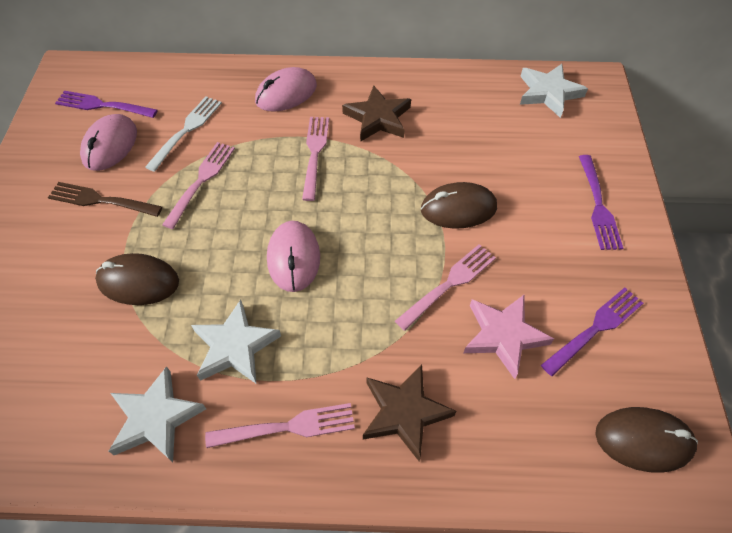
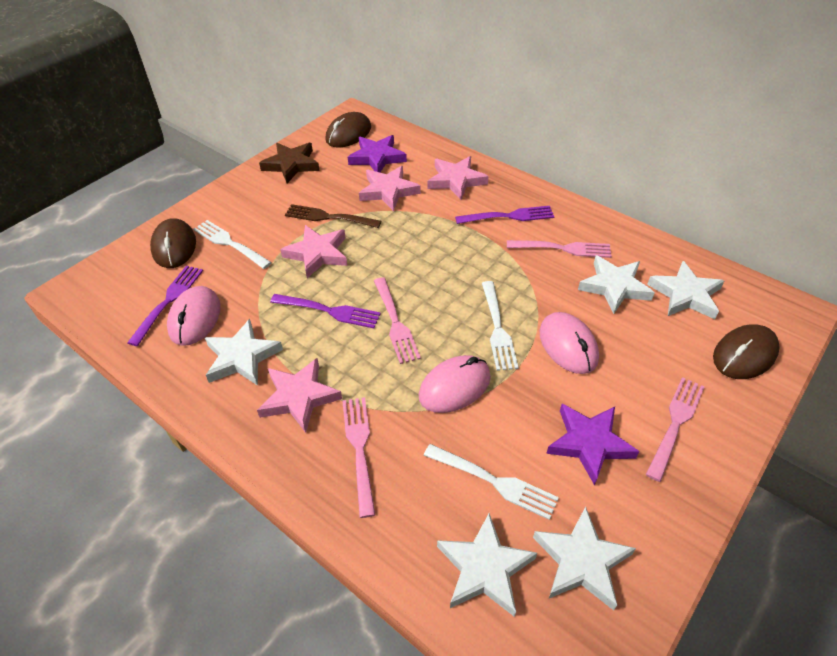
brown star: [342,85,411,142] [363,364,456,462] = 2 -> [259,143,320,183] = 1
pink star: [464,295,554,379] = 1 -> [257,358,342,433] [280,225,347,278] [359,166,421,211] [428,156,489,200] = 4
purple star: none = 0 -> [348,135,407,172] [546,404,640,486] = 2
white fork: [145,96,222,172] = 1 -> [193,220,272,269] [424,444,559,520] [482,281,519,371] = 3
white star: [109,366,206,462] [191,300,281,383] [520,64,588,118] = 3 -> [205,319,283,386] [437,513,537,617] [533,506,636,610] [578,255,655,314] [647,261,724,319] = 5

